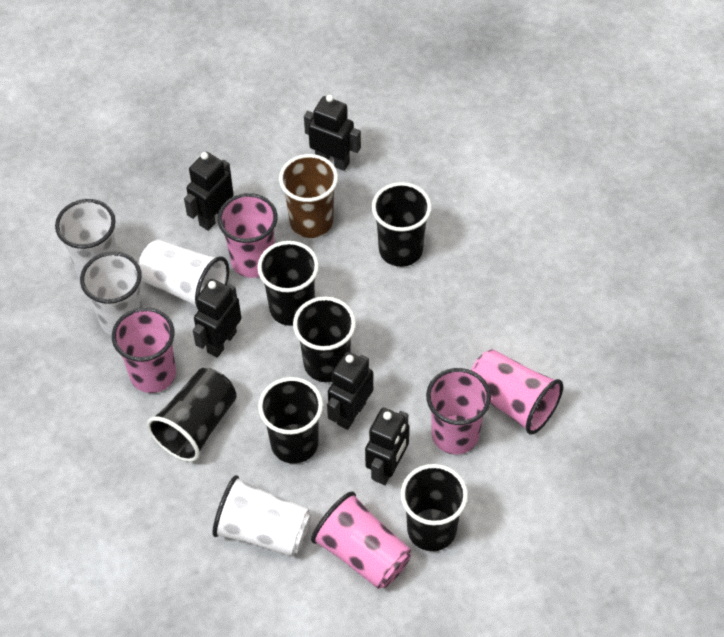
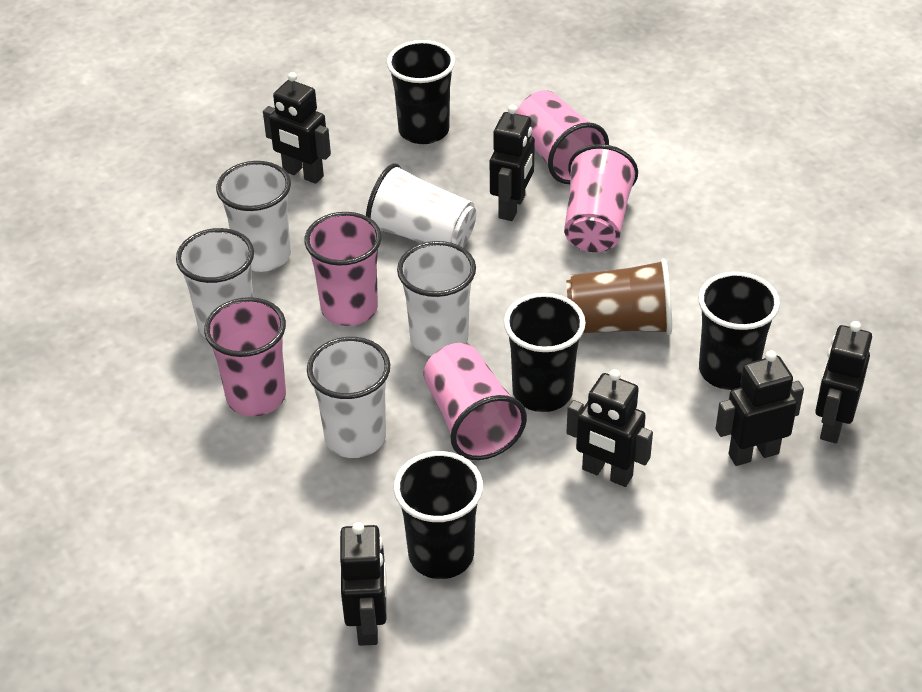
black cup: [147,368,237,462] [257,241,319,326] [258,377,323,464] [293,296,356,382] [372,182,432,267] [400,464,468,551] = 6 -> [387,40,455,144] [394,451,483,579] [504,293,586,412] [698,272,780,390] = 4
black robot: [184,152,234,231] [193,279,241,358] [304,95,361,171] [327,351,373,430] [365,408,409,485] = 5 -> [263,72,331,184] [340,522,387,646] [490,104,535,221] [566,369,653,487] [716,350,804,466] [815,321,872,443] = 6
white cup: [55,199,117,278] [80,251,143,335] [138,239,229,309] [212,475,312,557] = 4 -> [176,228,254,338] [216,161,291,272] [307,337,390,458] [366,163,476,247] [397,241,476,356] = 5

